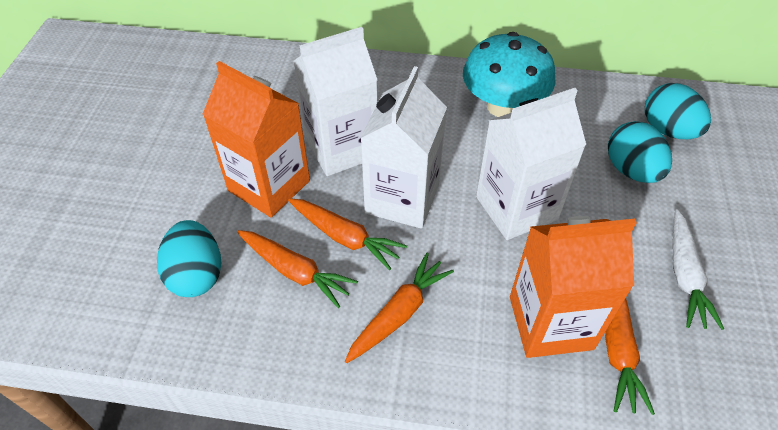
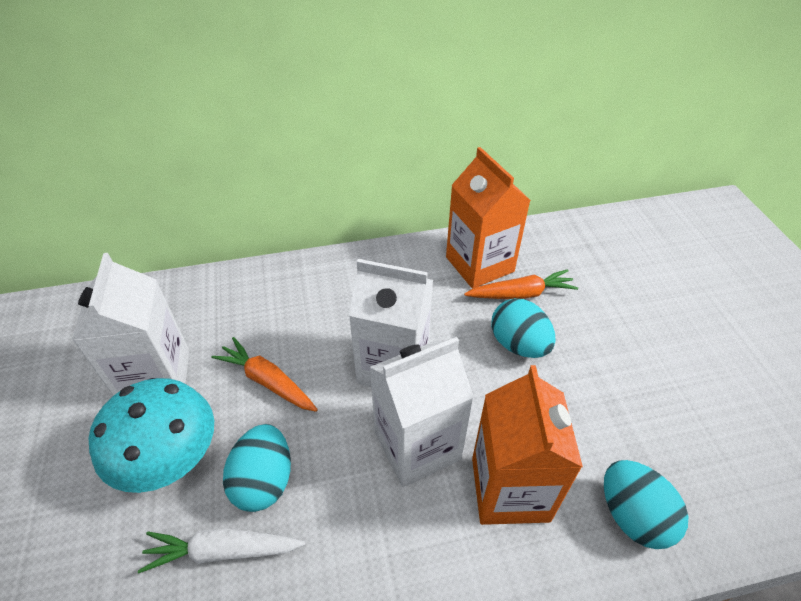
orange carrot: [237,230,358,308] [288,198,407,270] [345,253,454,363] [605,298,655,415] = 4 -> [211,337,318,412] [464,269,578,299] = 2

